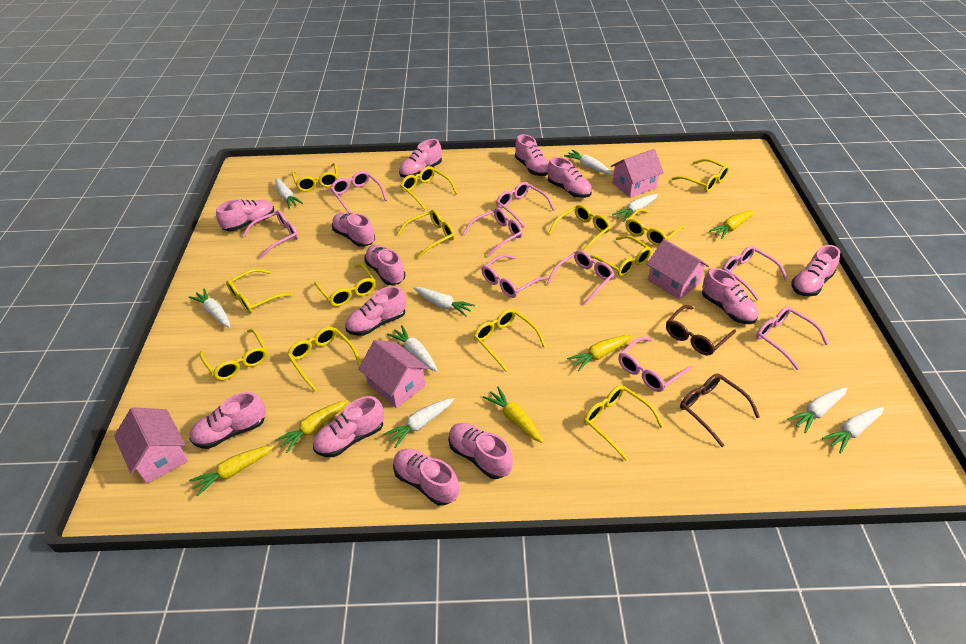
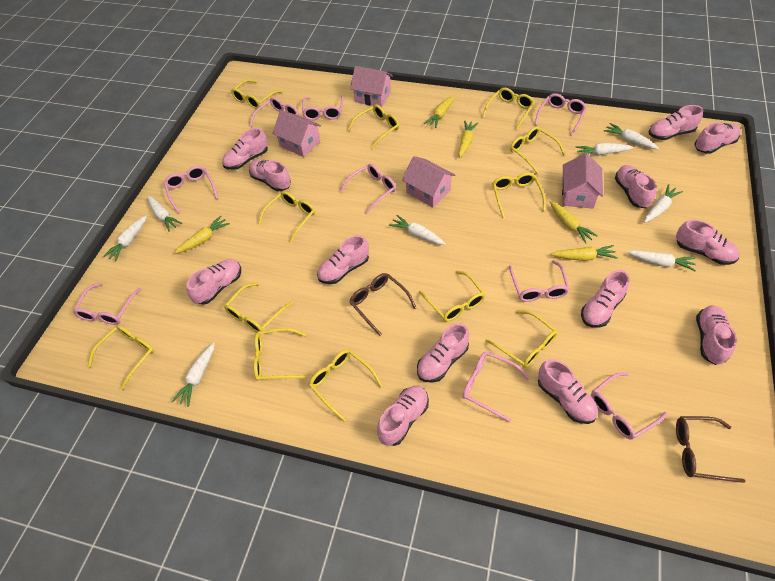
white carrot: [189,288,231,328] [275,178,303,209] [383,398,454,448] [387,325,438,372] [414,287,475,317] [564,150,612,174] [612,194,658,222] [787,388,847,433] [822,407,884,454] = 9 -> [103,216,147,261] [147,196,182,232] [172,343,215,407] [389,215,445,245] [575,143,634,156] [604,123,659,149] [627,250,696,271] [644,184,683,223] = 8
yellow glasses: [199,329,267,380] [226,268,293,314] [287,326,361,392] [292,163,338,192] [314,264,376,307] [397,210,455,258] [400,166,458,210] [474,309,546,372] [548,205,611,251] [584,385,664,461] [589,235,652,277] [625,208,685,246] [672,159,729,192] = 13 -> [87,325,154,390] [224,282,292,332] [231,79,282,109] [254,328,307,381] [258,191,315,243] [309,349,382,421] [348,104,399,149] [419,271,485,322] [482,88,534,130] [486,310,557,368] [492,173,546,218] [510,126,566,174] = 12

